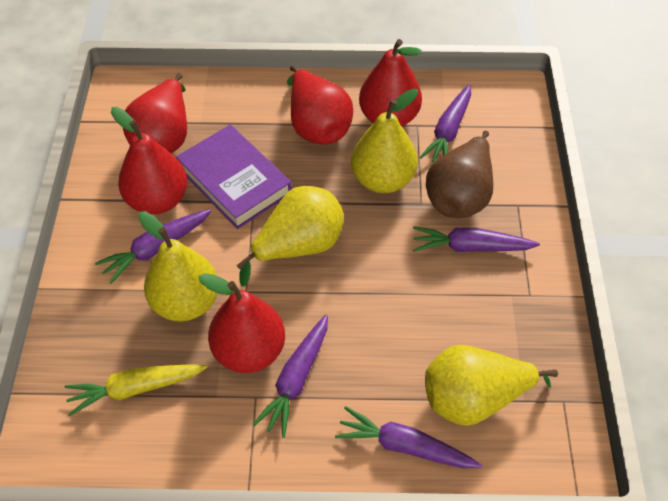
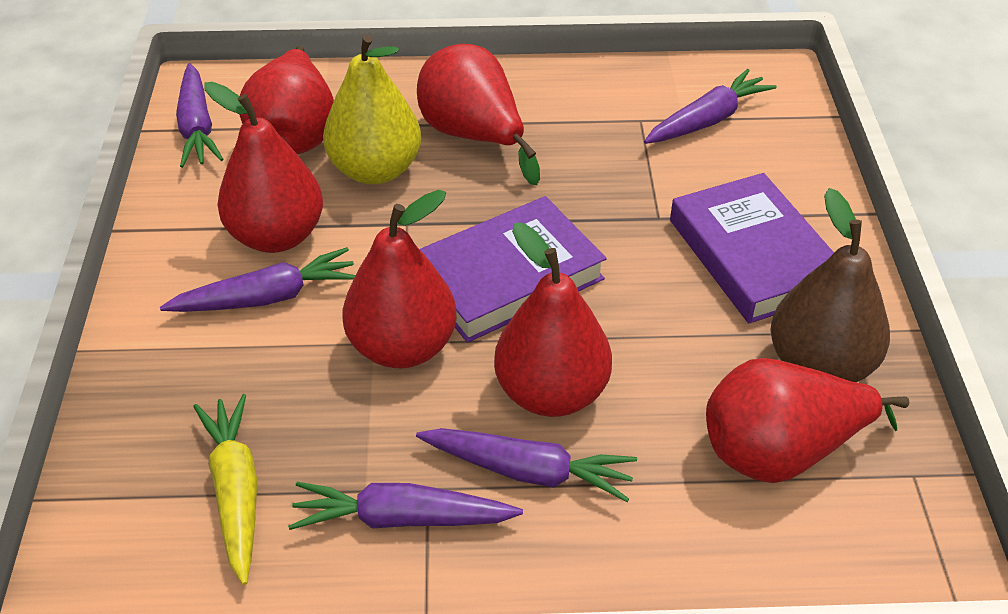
purple book: [176,124,292,229] = 1 -> [420,196,607,343] [670,173,834,323] = 2
red pear: [111,107,187,214] [123,73,187,153] [199,273,285,373] [287,65,353,145] [359,39,422,126] = 5 -> [204,82,323,253] [239,46,334,154] [342,190,457,368] [417,44,540,185] [494,222,612,417] [706,358,910,483] = 6
yellow pear: [138,211,218,322] [236,186,344,286] [351,89,418,193] [425,345,558,426] = 4 -> [323,34,421,185] = 1

